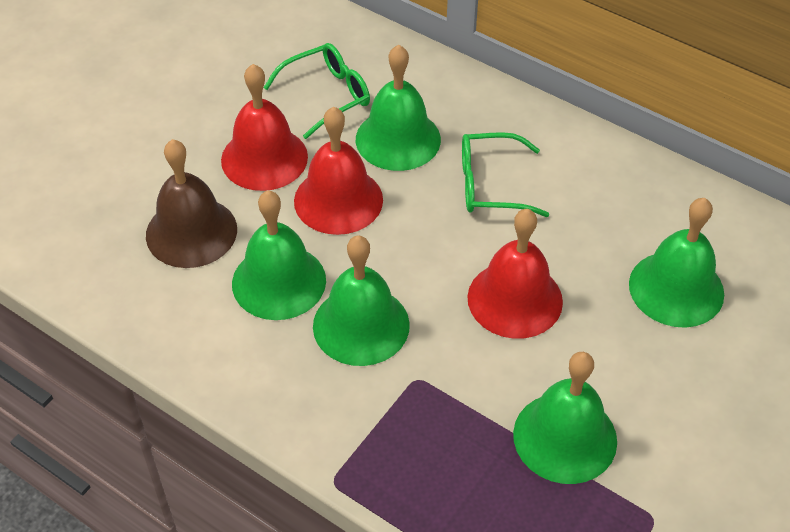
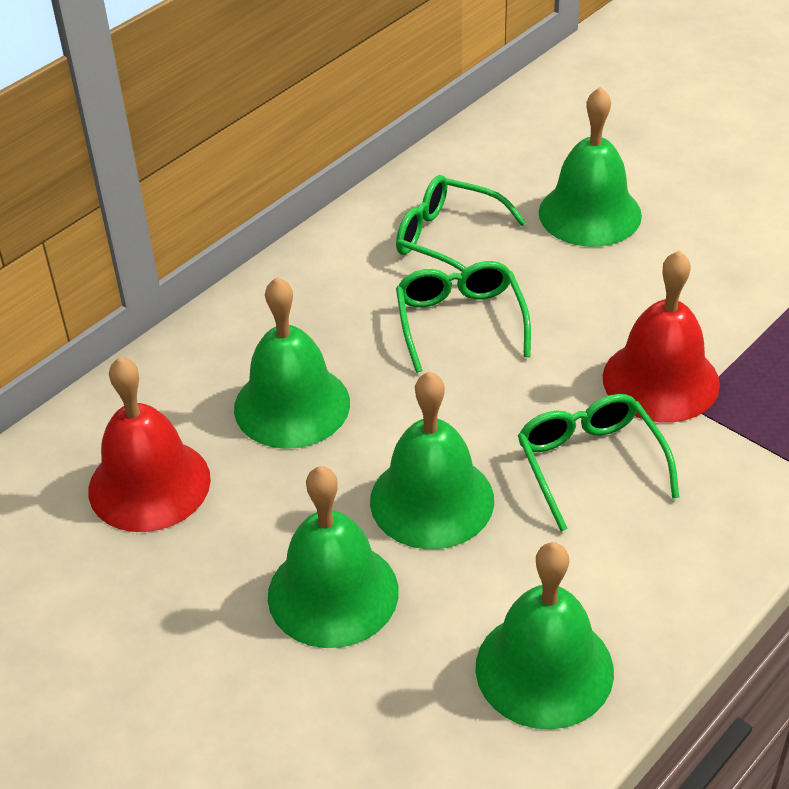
brown bell: [146,139,237,268] = 1 -> none = 0
green glasses: [263,43,370,139] [462,132,549,217] = 2 -> [396,175,526,272] [396,261,531,373] [518,394,680,531] = 3
red bell: [221,64,308,191] [294,107,383,235] [467,209,563,339] = 3 -> [88,357,211,532] [603,251,720,423] = 2

